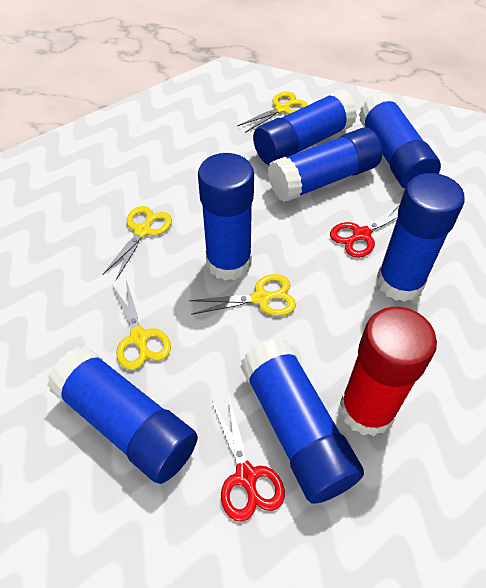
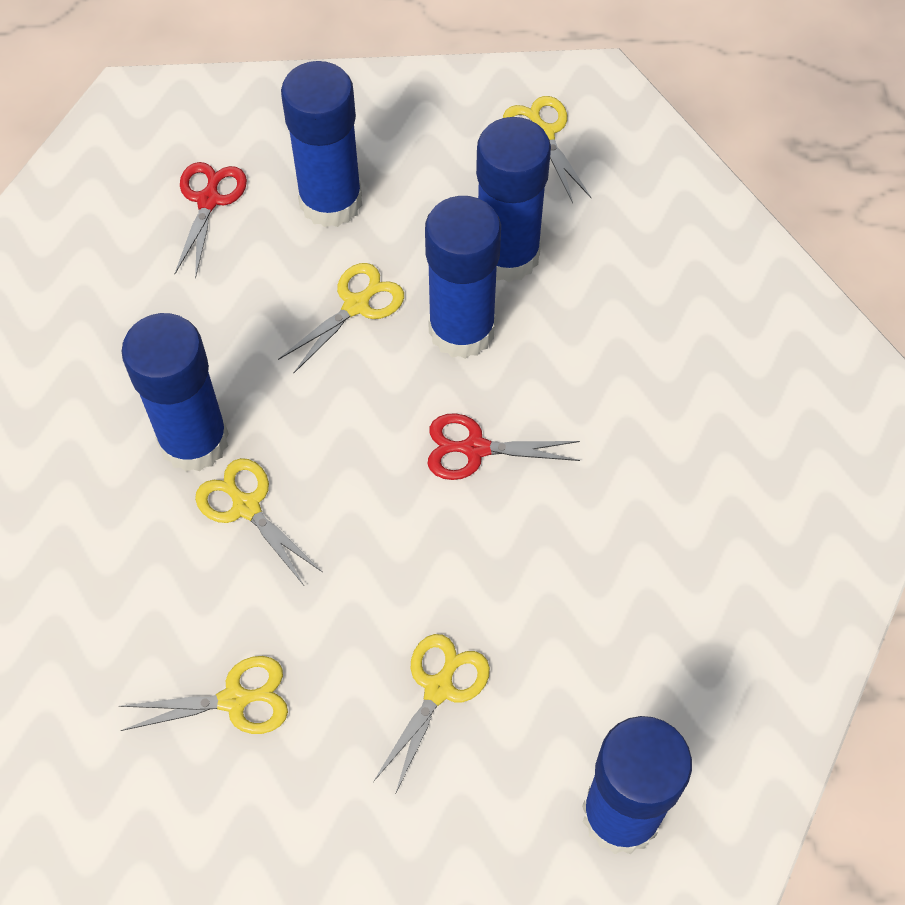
blue glue stick: [47,346,198,484] [198,153,254,281] [240,338,364,504] [253,90,357,165] [268,127,382,202] [359,93,441,189] [377,173,465,302] = 7 -> [121,313,229,472] [281,61,362,227] [425,196,501,359] [476,117,551,282] [582,716,692,854] = 5
red glue stick: [340,307,437,436] = 1 -> none = 0
yellow scissors: [102,206,172,280] [112,280,171,370] [189,274,296,316] [237,92,308,133] = 4 -> [119,656,288,734] [195,458,322,585] [278,263,404,373] [373,634,490,795] [503,96,591,203] = 5

